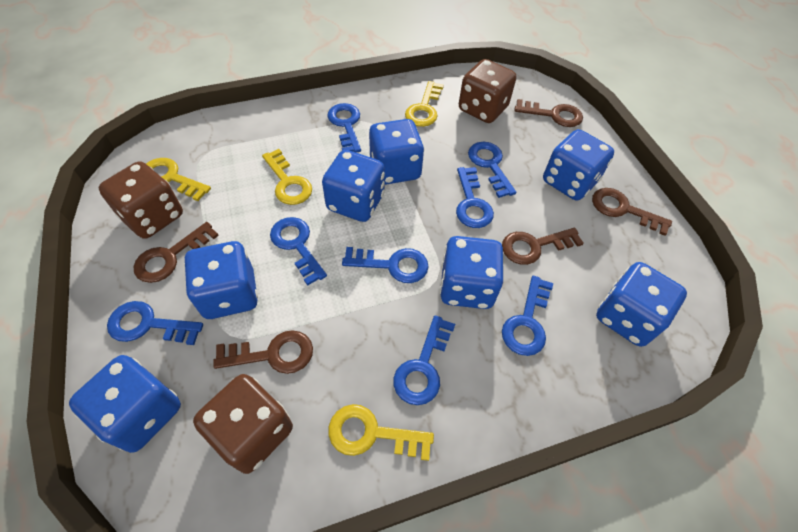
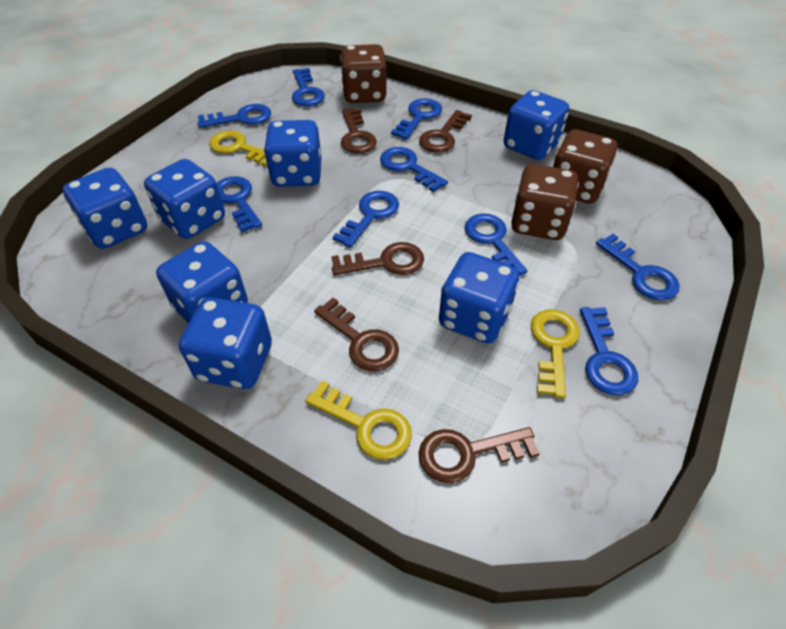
blue key: [107,301,203,345] [270,217,327,286] [327,103,361,153] [342,247,429,283] [393,315,455,405] [456,167,494,228] [468,142,516,198] [502,276,553,356] = 8 -> [198,104,271,128] [217,176,262,232] [292,68,325,106] [333,191,399,248] [380,147,448,192] [391,98,442,140] [465,214,527,275] [580,307,638,395] [596,234,680,300] = 9
yellow key: [146,158,211,201] [262,149,312,205] [328,404,434,461] [405,81,444,127] = 4 -> [209,130,267,167] [305,381,412,460] [531,309,580,398] = 3

